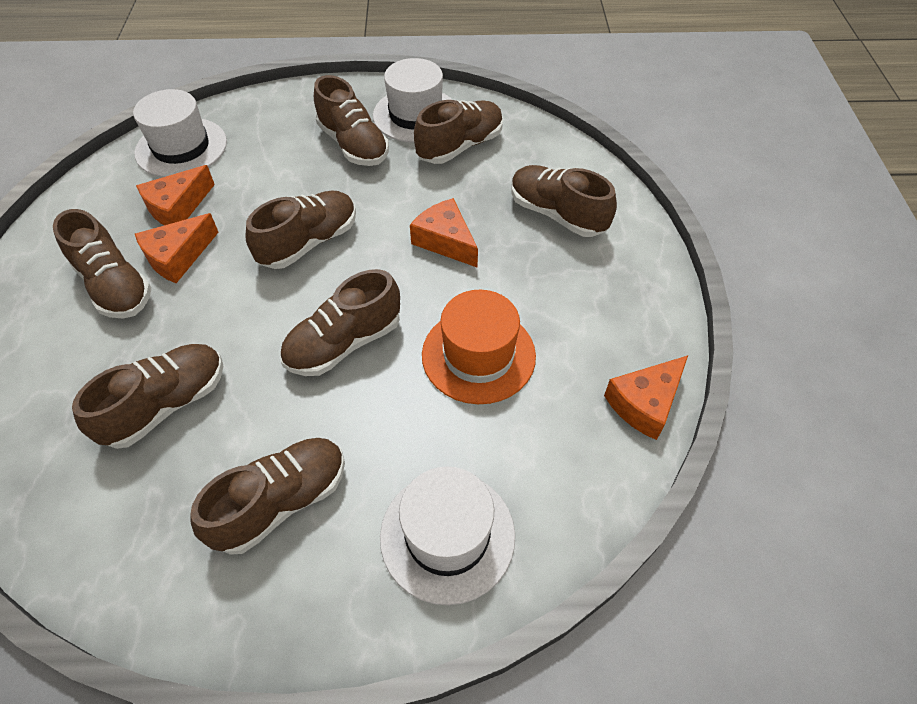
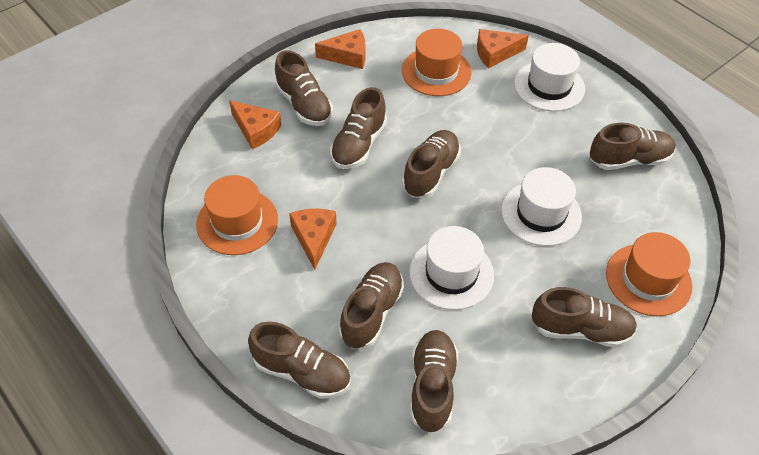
orange hat: [422,289,536,404] = 1 -> [196,175,278,255] [402,29,472,96] [606,232,692,316] = 3

